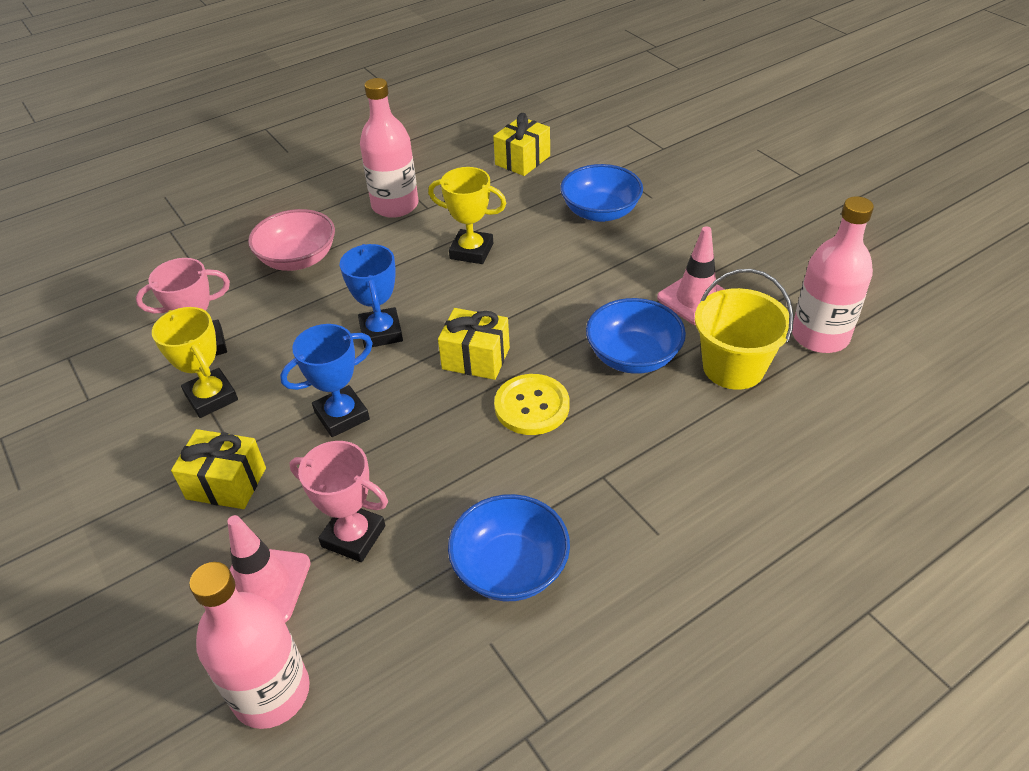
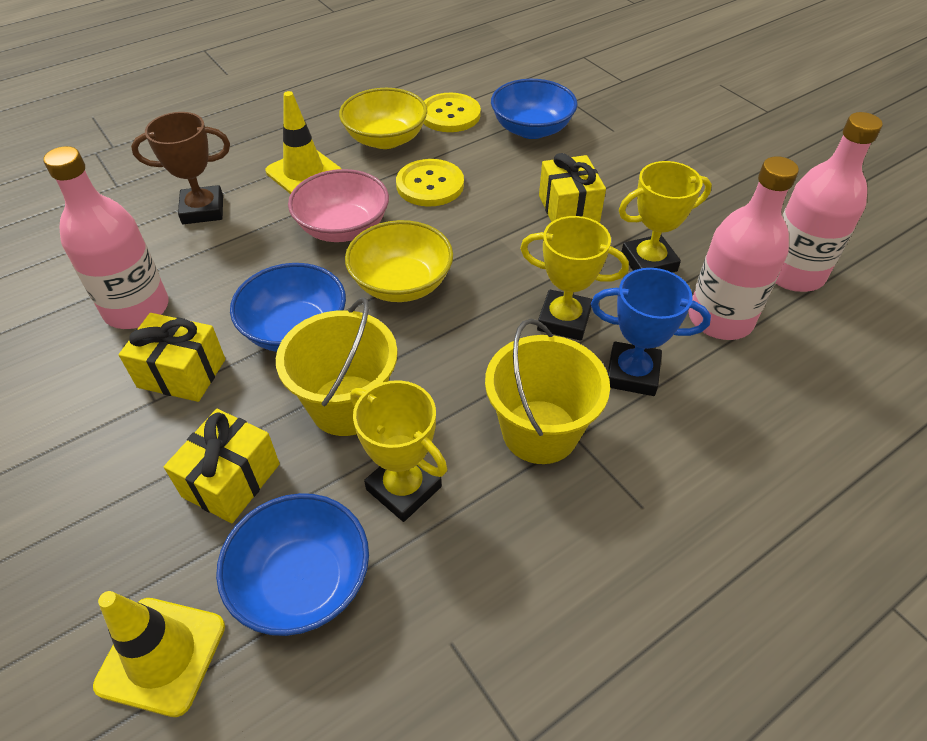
blue trophy: [280,324,373,437] [340,244,403,348] = 2 -> [591,268,711,396] = 1
brown trophy: none = 0 -> [131,112,230,224] = 1
pink traffic cone: [227,515,311,623] [657,226,725,325] = 2 -> none = 0
pink trophy: [136,258,230,356] [290,441,388,562] = 2 -> none = 0
yellow bowl: none = 0 -> [339,88,427,149] [345,220,453,302] = 2
yellow bucket: [695,269,794,390] = 1 -> [276,297,397,436] [485,319,610,464] = 2
yellow button: [494,374,570,435] = 1 -> [396,159,464,207] [423,93,481,132] = 2
yellow traffic cone: none = 0 -> [93,591,225,717] [265,91,341,194] = 2
yellow trophy: [152,307,238,418] [428,167,507,264] = 2 -> [350,380,447,522] [520,216,629,341] [619,161,712,273] = 3

